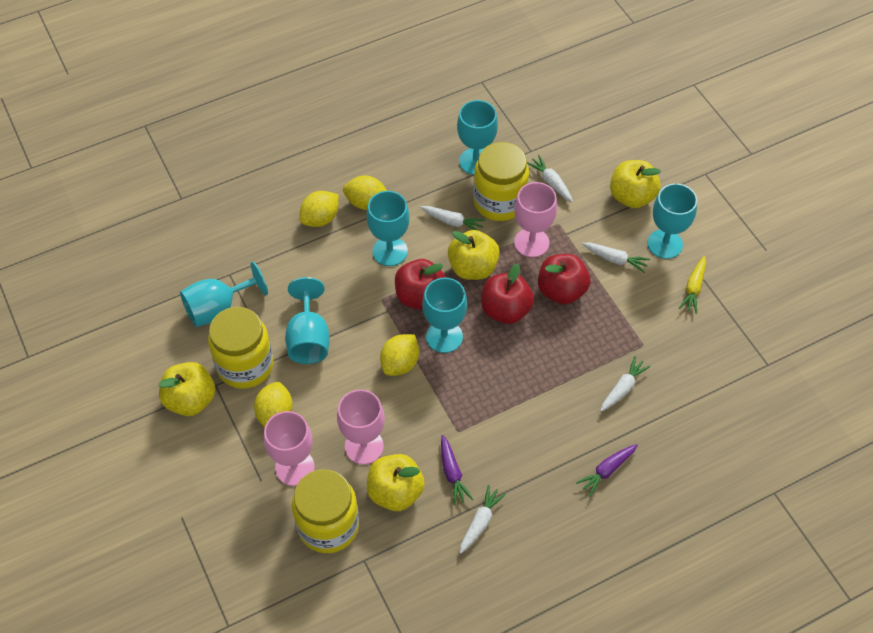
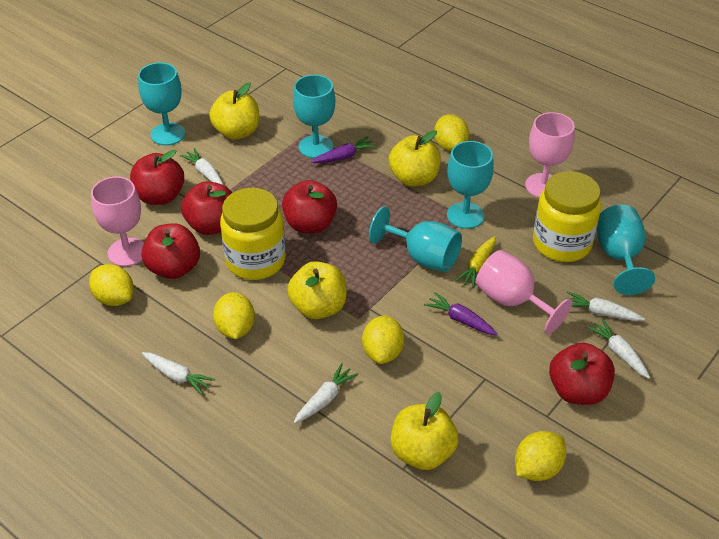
red apple: [395,259,446,310] [481,264,534,324] [538,254,590,304] = 3 -> [130,150,184,205] [142,223,200,279] [181,181,232,235] [282,180,337,233] [549,343,615,405] = 5
turquoise goblet: [180,262,268,327] [285,277,330,364] [367,191,410,266] [422,277,467,353] [457,100,498,175] [647,183,697,259] = 6 -> [138,62,185,146] [293,75,335,158] [369,206,462,272] [447,141,494,229] [597,205,655,295] = 5
yellow jar: [208,307,273,389] [292,469,359,553] [473,142,529,221] = 3 -> [220,188,285,280] [533,171,601,262] = 2
yellow lemon: [254,382,293,428] [300,191,339,227] [343,175,387,210] [380,334,419,376] = 4 -> [89,264,134,306] [213,292,255,339] [362,315,404,364] [434,114,469,151] [515,431,566,481] = 5

